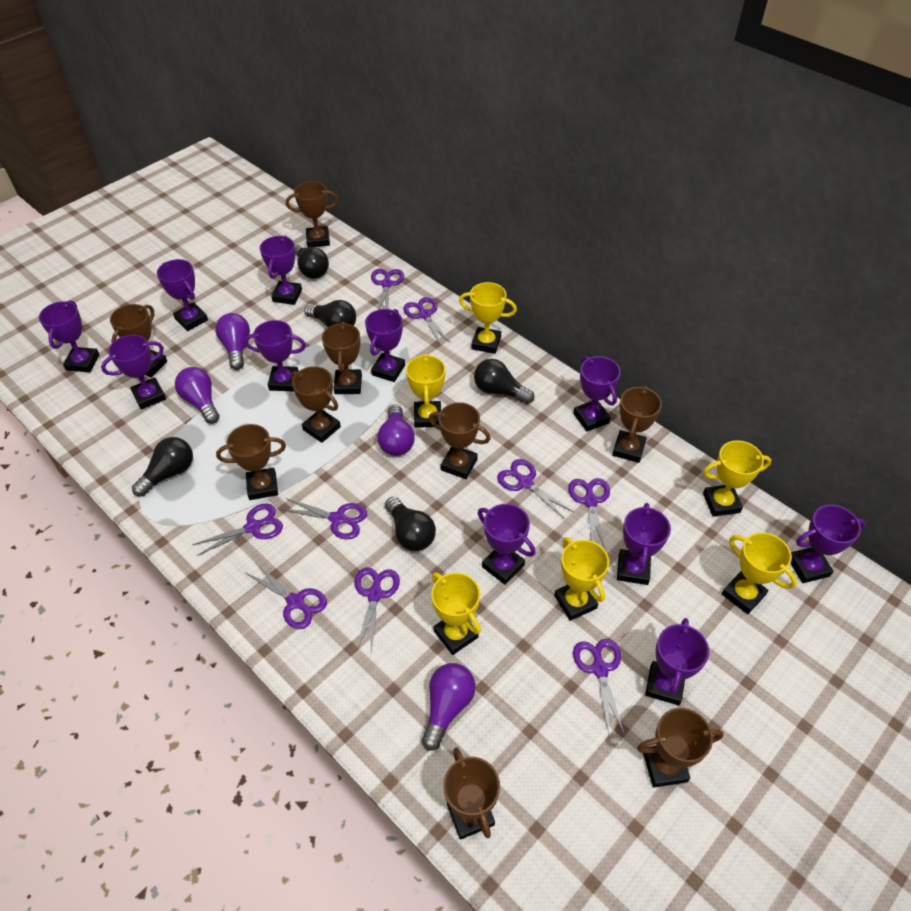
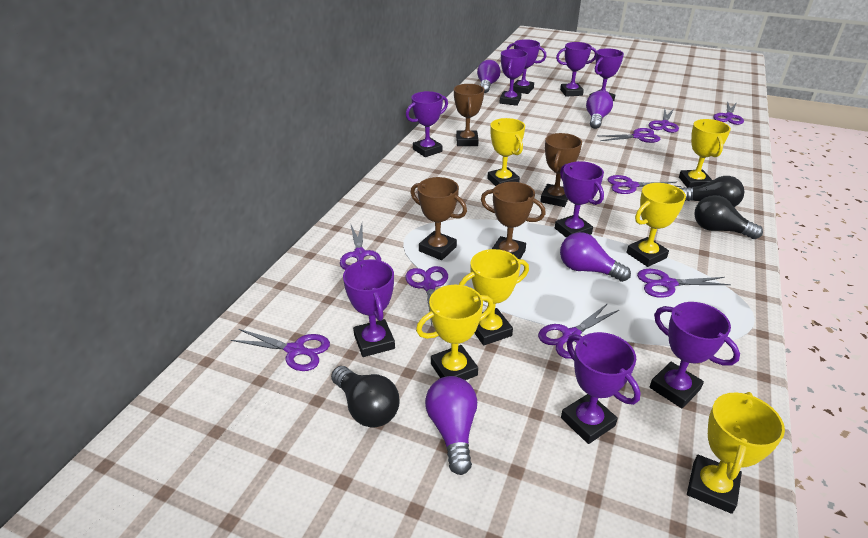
black light bulb: [132,437,193,497] [295,244,329,279] [304,300,356,327] [385,497,436,551] [474,359,534,404] = 5 -> [331,366,400,428] [680,176,744,207] [694,195,763,239] = 3
brown trophy: [110,304,167,377] [216,424,286,500] [286,181,338,248] [291,366,341,443] [322,322,362,394] [429,402,491,479] [443,747,500,840] [612,386,662,463] [637,708,724,788] = 9 -> [411,177,467,260] [454,84,484,146] [481,182,546,259] [540,133,582,207] = 4
purple trophy: [39,300,99,372] [101,335,166,409] [157,259,208,331] [244,320,306,391] [260,236,302,305] [365,309,405,382] [477,504,536,585] [573,356,621,432] [617,503,671,585] [645,618,709,705] [791,505,865,583] = 11 -> [343,260,395,357] [406,91,448,157] [499,49,528,106] [507,39,546,94] [555,161,604,238] [556,42,597,97] [561,332,641,444] [589,48,624,101] [649,302,740,408] = 9

